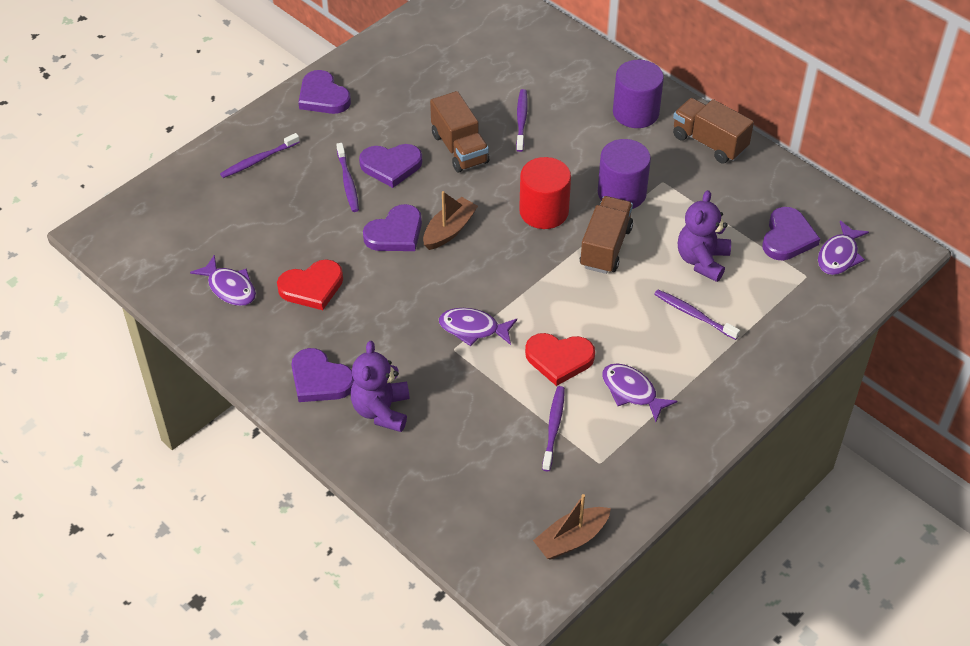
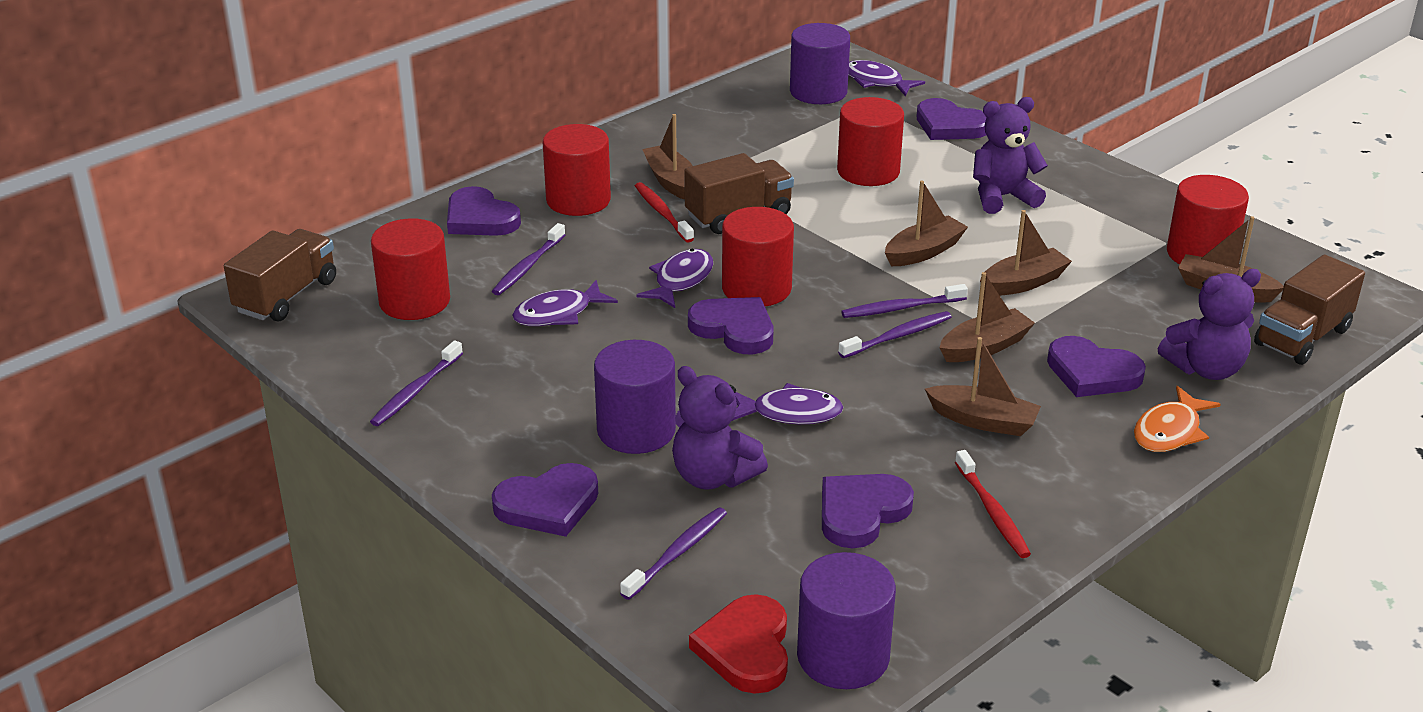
brown boat: [423,191,478,250] [533,494,611,560] = 2 -> [642,114,692,200] [885,180,968,266] [925,337,1041,436] [939,272,1035,362] [980,210,1072,296] [1178,216,1284,303] = 6
orange fish: none = 0 -> [1134,386,1221,452] = 1
purple cylinder: [598,139,651,209] [613,60,664,128] = 2 -> [594,340,676,454] [790,23,850,104] [797,552,896,689] = 3
purple heart: [291,348,354,402] [298,70,351,114] [359,144,422,188] [363,204,422,251] [763,207,820,261] = 5 -> [447,186,521,236] [492,463,598,537] [688,297,774,354] [822,474,914,548] [917,98,987,140] [1047,336,1146,397] = 6
purple teddy bear: [351,341,410,432] [678,190,731,282] = 2 -> [672,366,768,490] [973,97,1048,214] [1158,269,1261,380] = 3
red cylinder: [519,157,571,229] = 1 -> [371,218,450,320] [543,124,611,216] [722,207,794,306] [837,97,904,186] [1167,175,1249,264] = 5
red heart: [277,259,343,310] [525,333,595,386] = 2 -> [689,594,788,694] = 1
red toothbrush: none = 0 -> [635,182,694,243] [955,450,1031,558] = 2

